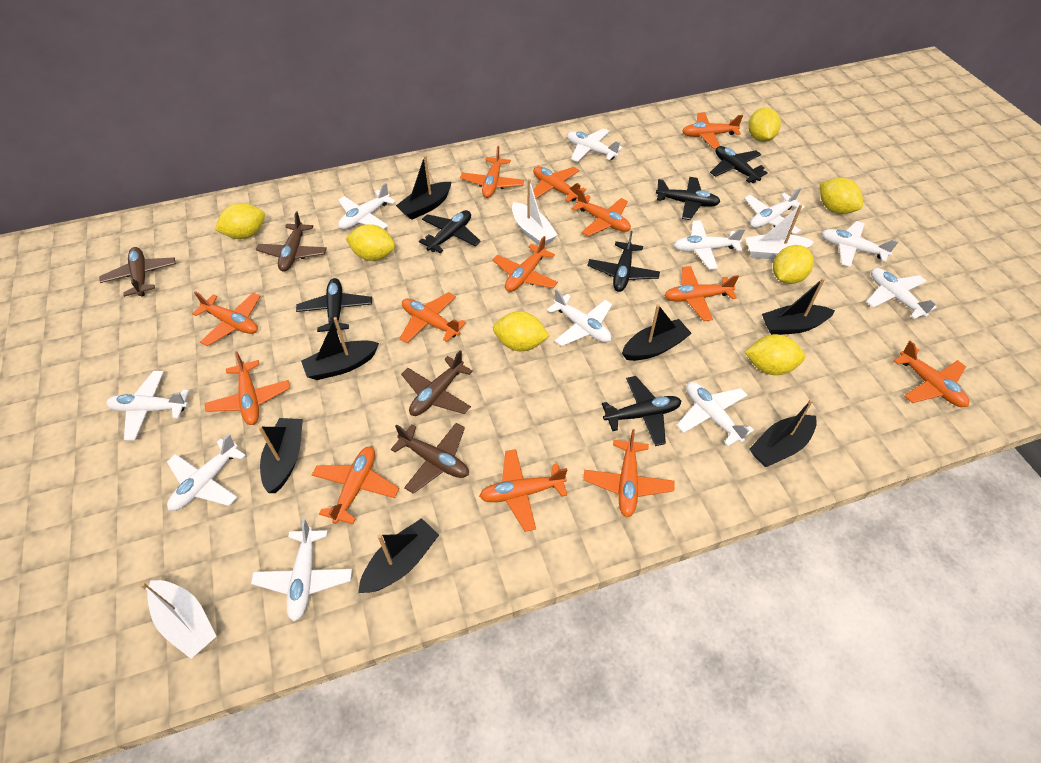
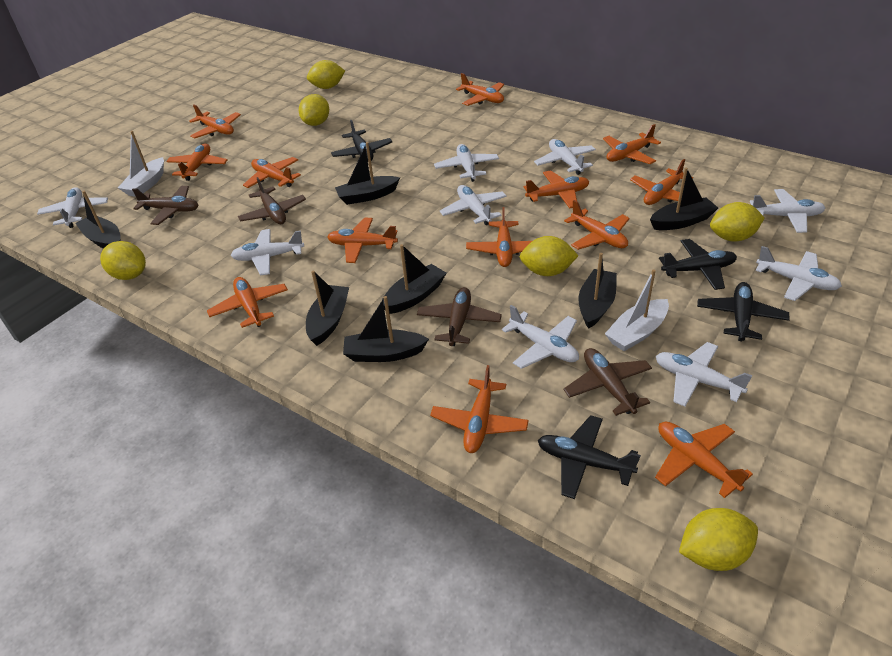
black plane: [296,278,372,332] [419,210,481,253] [588,231,660,292] [602,376,681,446] [656,177,720,220] [710,146,768,183] = 6 -> [331,120,392,161] [538,415,641,499] [659,239,737,290] [697,282,790,341] = 4
white boat: [140,580,217,659] [512,179,558,245] [745,204,814,259] = 3 -> [118,131,164,197] [605,269,669,351] = 2
white plane: [106,371,189,441] [167,434,246,511] [251,519,352,621] [338,183,396,229] [547,289,612,346] [567,128,622,162] [674,220,745,269] [677,382,754,446] [744,187,805,234] [822,221,899,267] [866,268,937,319] = 11 -> [37,187,108,228] [231,229,304,276] [434,144,499,182] [440,185,507,225] [502,305,579,369] [534,139,596,175] [656,342,753,407] [750,189,825,233] [756,246,842,301] = 9
yellow lemon: [215,203,265,239] [346,224,395,261] [493,311,549,351] [745,334,805,375] [748,107,781,142] [773,245,814,284] [820,178,863,214] = 7 -> [100,241,146,280] [299,94,329,126] [307,60,345,89] [520,236,579,276] [679,508,758,571] [710,202,764,242] = 6

